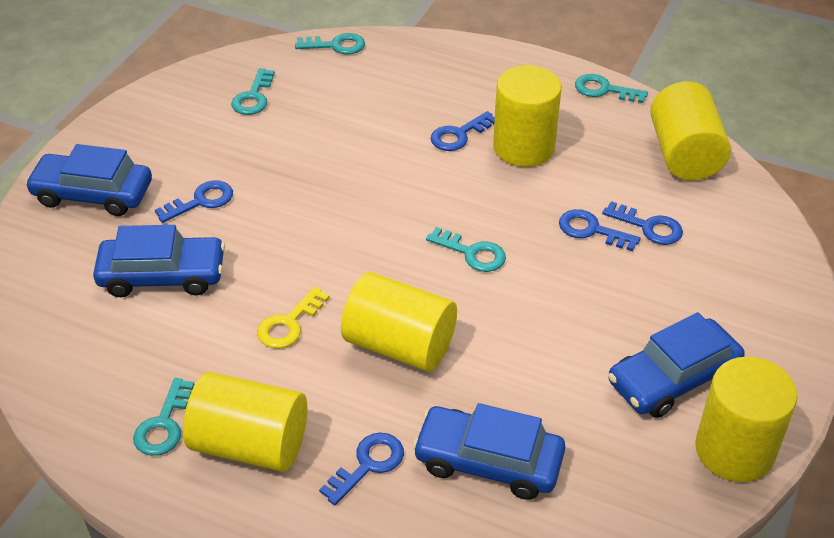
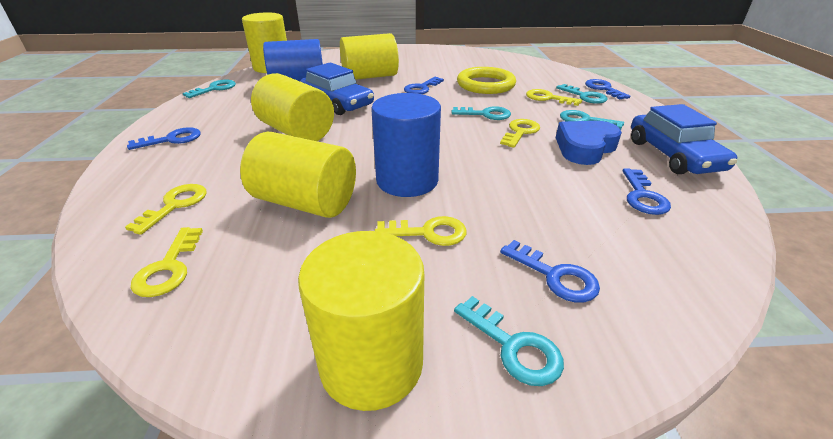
blue car: [25,144,152,216] [93,225,225,297] [412,403,565,500] [608,312,745,418] = 4 -> [300,62,374,115] [631,104,737,174] = 2
blue cylinder: none = 0 -> [263,39,323,81] [371,93,441,197] = 2
blue heart: none = 0 -> [556,121,622,165] = 1
yellow key: [257,287,329,349] = 1 -> [125,184,207,235] [131,227,203,297] [375,216,467,246] [500,119,540,148] [526,89,582,106] = 5
yellow ring: none = 0 -> [457,67,516,94] = 1

